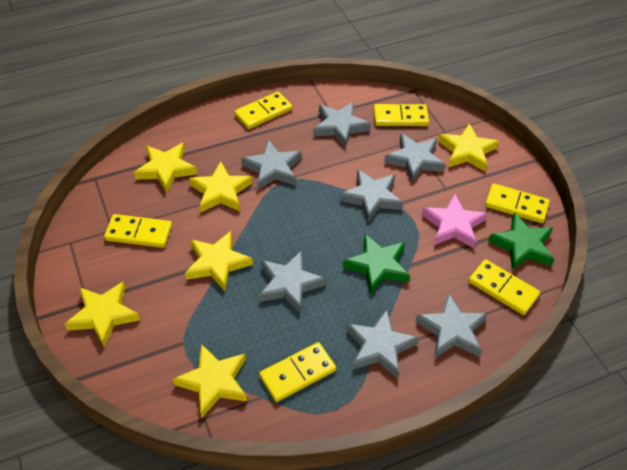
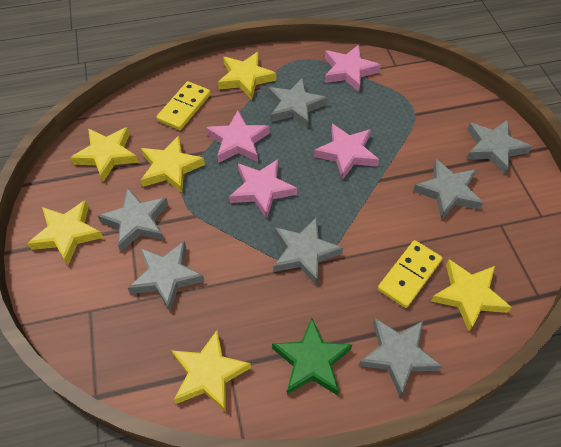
green star: [343,234,410,294] [488,213,554,270] = 2 -> [272,318,352,395] = 1
pink star: [422,194,487,249] = 1 -> [206,111,270,163] [229,159,297,218] [314,124,379,180] [324,45,381,92] = 4
yellow domino: [104,214,172,248] [234,91,292,129] [259,342,336,402] [374,104,429,126] [469,259,540,315] [485,183,550,223] = 6 -> [156,81,211,130] [378,240,442,308] = 2

